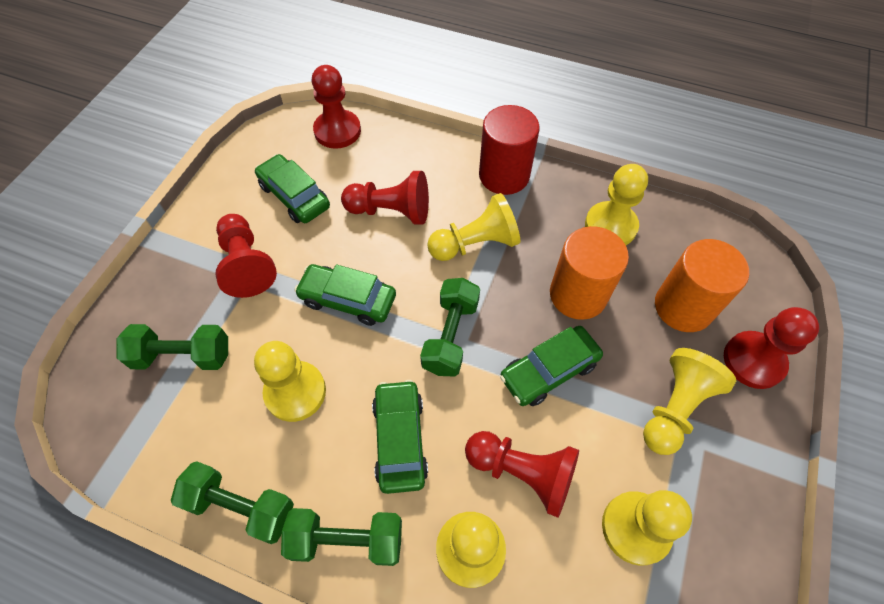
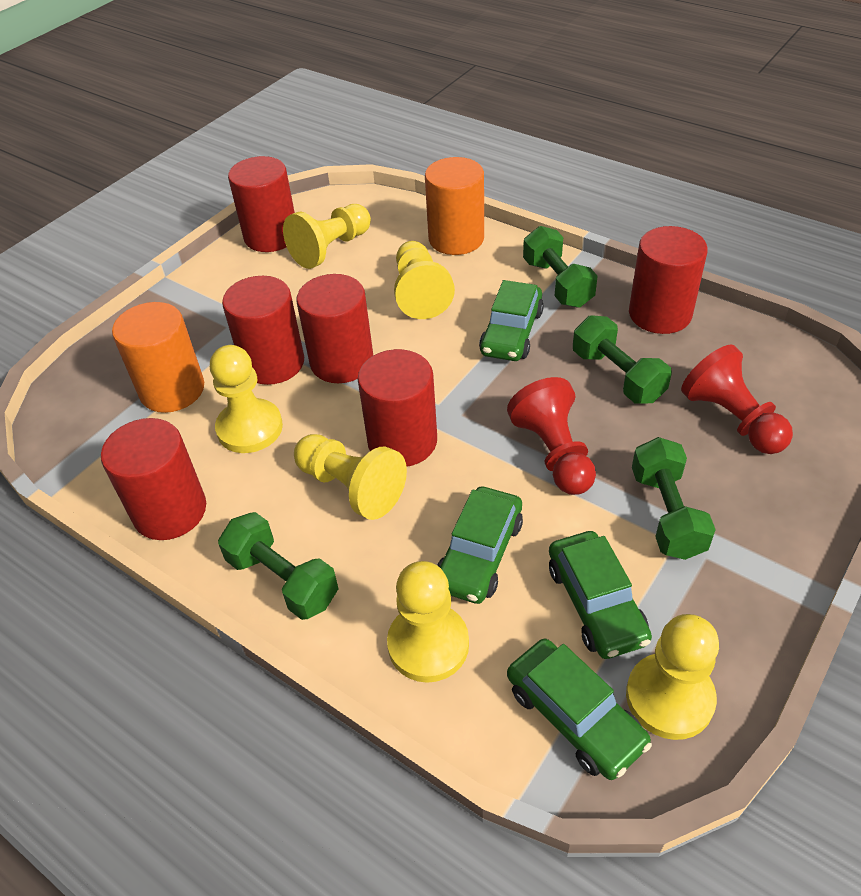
red cylinder: [479,105,540,195] = 1 -> [101,418,206,540] [222,276,304,385] [228,156,295,252] [296,274,373,383] [358,349,437,467] [629,226,708,334] = 6
red pawn: [215,214,277,298] [312,65,361,149] [341,171,429,225] [465,431,579,518] [724,307,819,389] = 5 -> [507,377,596,495] [681,345,793,454] = 2

